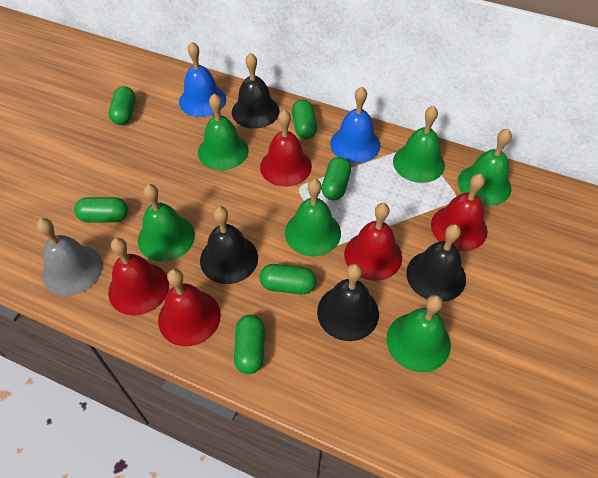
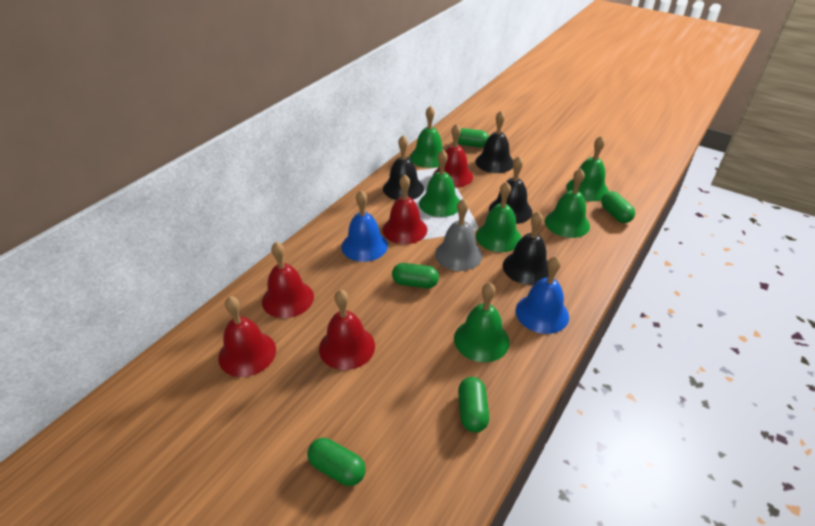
green capsule: [74,197,128,222] [109,86,136,125] [234,315,265,374] [260,264,316,294] [292,100,317,139] [321,157,351,200] = 6 -> [307,438,366,486] [392,263,439,288] [458,128,489,147] [458,377,489,433] [601,191,635,223] = 5

